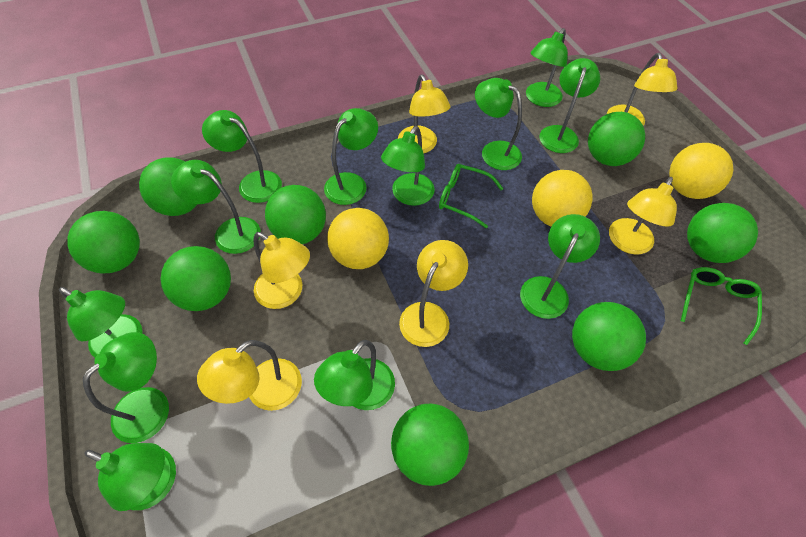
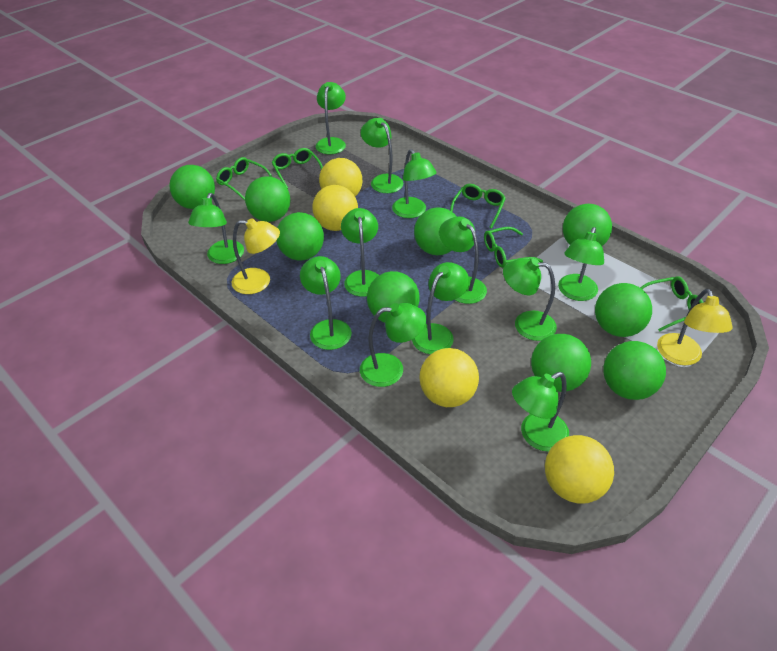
green ball: [67,211,140,274] [139,158,197,216] [161,246,231,311] [265,185,326,244] [391,404,469,486] [572,302,646,371] [588,112,645,166] [687,203,758,263] = 8 -> [169,165,215,209] [245,176,290,222] [276,212,324,261] [367,271,420,323] [414,207,457,255] [531,334,591,392] [563,204,612,246] [595,283,652,337] [603,341,666,400] = 9
green glasses: [439,164,503,228] [681,267,762,345] = 2 -> [216,157,272,200] [272,148,323,189] [450,184,506,229] [484,227,543,268] [640,276,704,332] = 5
yellow ball: [327,208,389,269] [532,170,593,227] [669,143,733,199] = 3 -> [312,185,358,231] [319,158,362,196] [419,348,479,407] [545,435,614,504] = 4
yellow lamp: [197,340,302,411] [253,232,310,309] [398,75,451,153] [399,240,468,347] [607,53,677,126] [609,177,677,255] = 6 -> [232,218,280,294] [657,289,733,365] = 2

